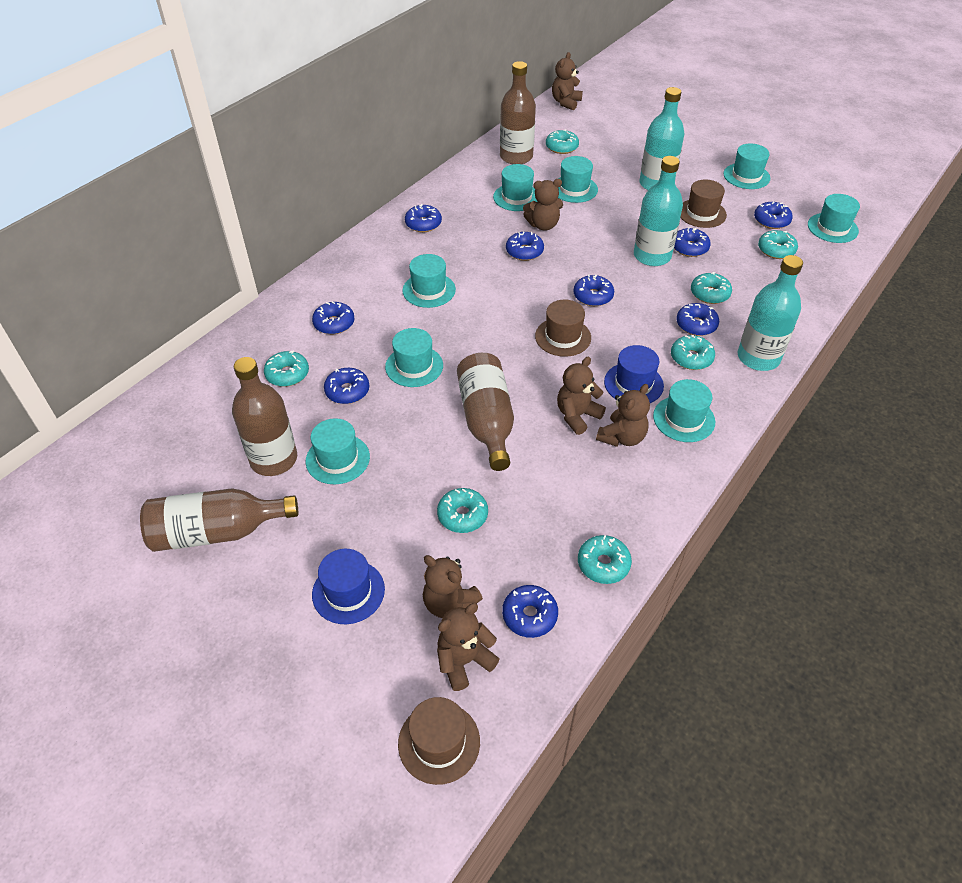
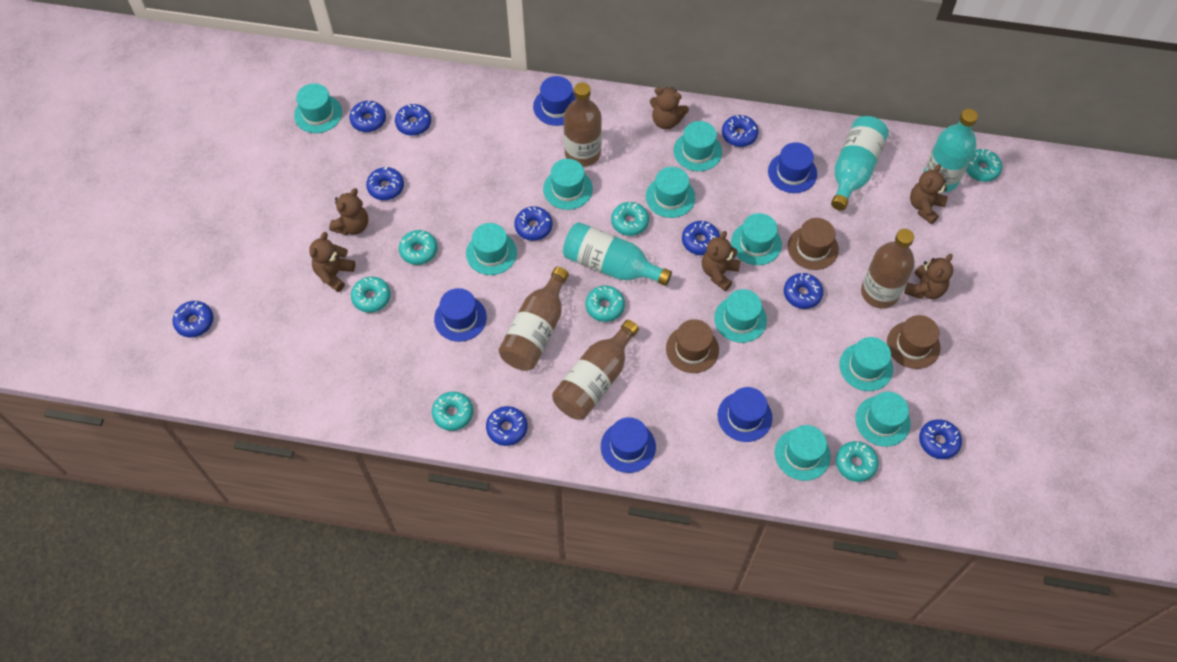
blue donut: [312,301,355,334] [324,368,369,404] [405,204,442,232] [502,585,558,638] [506,232,544,261] [574,275,614,306] [674,227,711,257] [676,303,719,336] [754,202,793,229] = 9 -> [173,301,213,337] [349,100,386,132] [366,167,404,200] [395,104,431,136] [486,406,528,446] [514,206,553,241] [682,221,720,255] [722,115,758,147] [784,273,823,309] [919,419,962,459] = 10
blue hat: [312,549,385,624] [604,345,664,403] = 2 -> [434,288,487,342] [533,76,576,126] [601,417,656,473] [718,387,772,442] [768,142,817,193] = 5
turquoise hat: [306,418,370,484] [385,328,443,387] [402,254,456,308] [493,164,538,211] [558,156,598,203] [653,379,715,442] [723,144,770,189] [808,194,860,243] = 8 -> [294,84,342,133] [466,223,517,275] [543,159,593,210] [646,167,695,218] [673,121,722,171] [714,289,767,343] [731,213,782,265] [775,425,831,481] [839,337,893,391] [855,392,911,447] = 10

